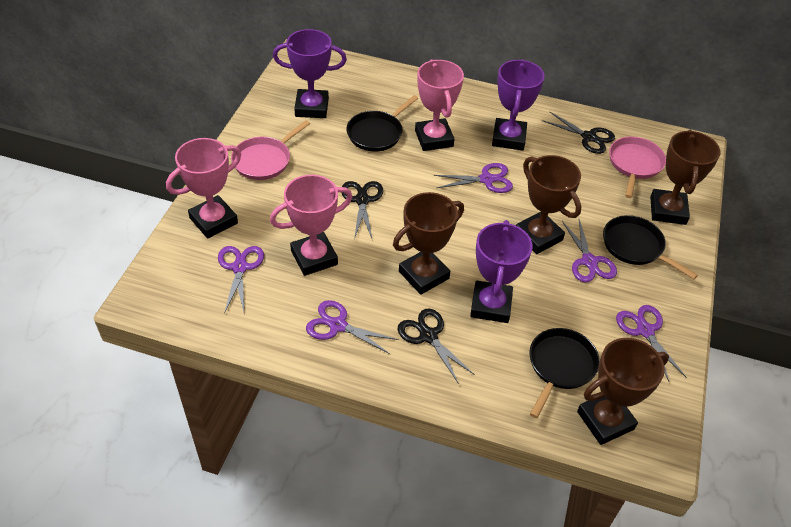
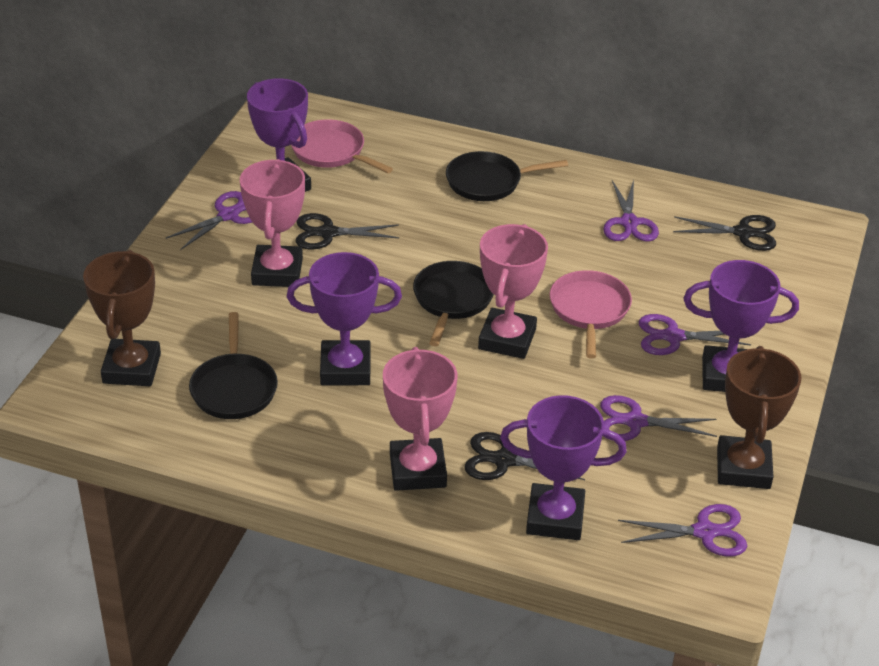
brown trophy: [393,192,464,295] [516,155,581,254] [577,338,669,445] [650,130,720,225] = 4 -> [83,250,161,386] [717,346,801,489] = 2
purple trophy: [273,29,347,118] [470,220,533,323] [492,59,545,151] = 3 -> [247,78,311,192] [287,252,402,385] [500,395,627,540] [684,260,799,392] = 4

